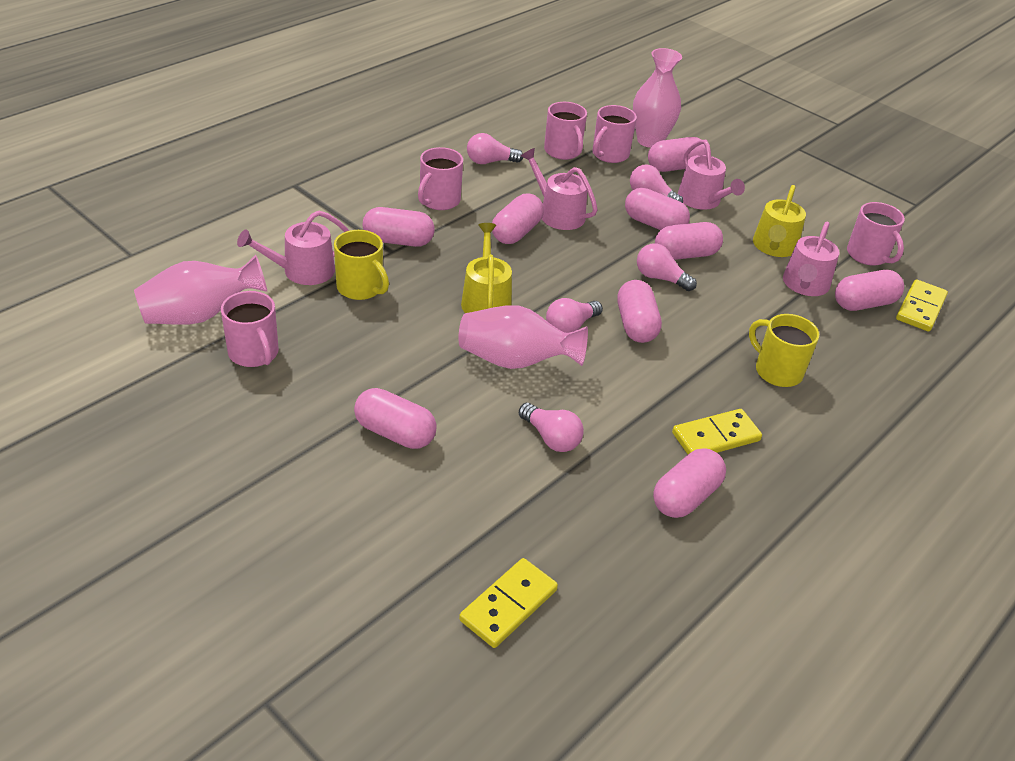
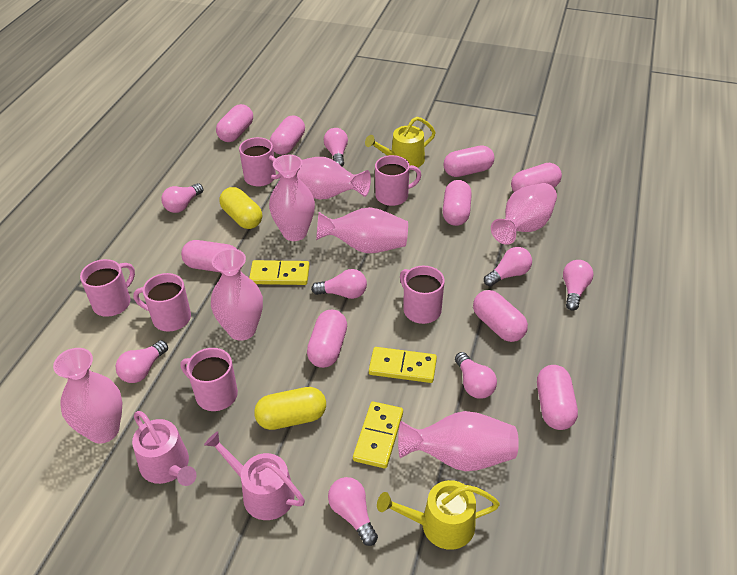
pink light bulb: [467,133,523,164] [519,403,584,452] [546,298,603,333] [630,165,683,203] [637,243,697,291] = 5 -> [116,340,168,383] [161,183,203,213] [311,269,367,299] [324,128,348,167] [328,477,378,546] [455,352,497,399] [484,247,532,287] [563,260,594,311] = 8
pink mug: [221,291,279,367] [418,147,463,210] [544,102,587,160] [593,105,637,163] [847,202,905,266] = 5 -> [80,259,135,317] [133,273,191,332] [180,348,238,411] [239,137,281,187] [375,155,421,206] [400,266,445,324] = 6
pink vase: [134,255,267,325] [459,305,588,369] [633,48,682,148] = 3 -> [53,348,122,444] [211,248,263,341] [269,155,315,241] [297,157,371,200] [316,207,408,253] [398,411,519,471] [491,183,557,245] = 7
pink watering can: [237,211,349,285] [521,148,598,230] [678,140,745,210] [783,222,839,296] = 4 -> [132,411,197,486] [204,431,305,520] = 2
yellow capsule: none = 0 -> [219,187,262,229] [254,387,326,430] = 2
yellow mug: [334,230,389,300] [749,314,819,387] = 2 -> none = 0

